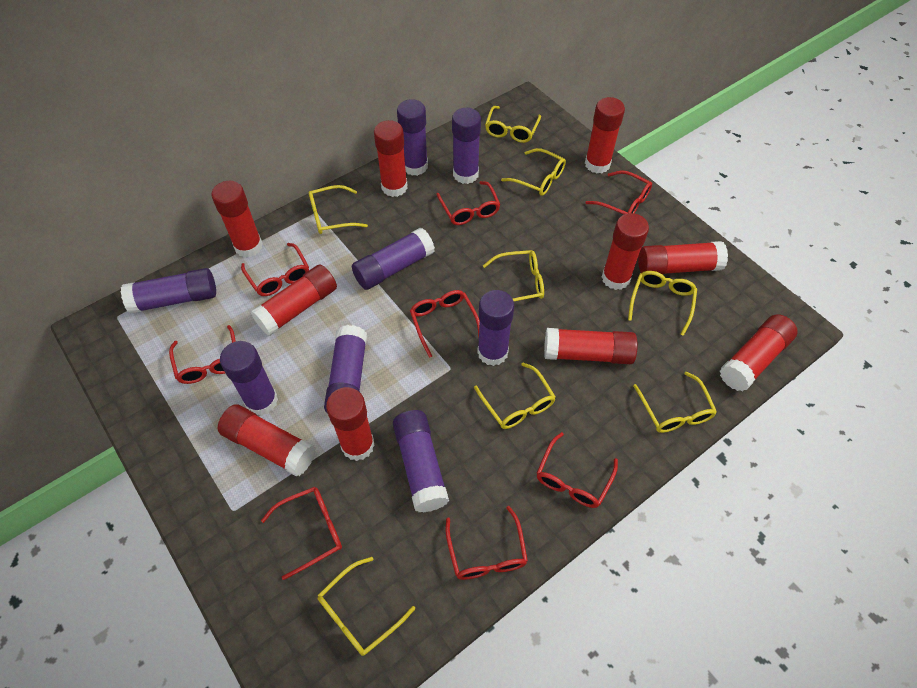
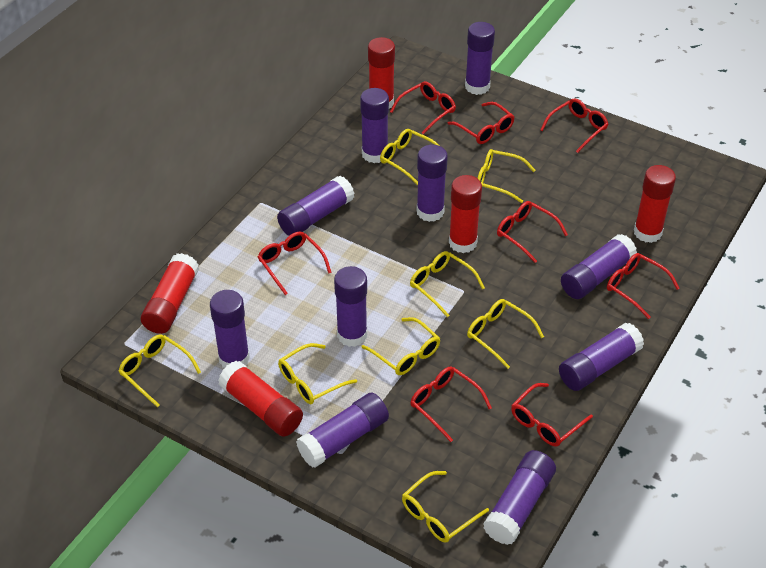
purple glue stick: [121,268,216,314] [220,341,278,416] [324,325,367,414] [352,228,435,290] [393,410,449,512] [397,99,428,176] [452,108,481,184] [477,290,514,366] = 8 -> [210,290,250,368] [277,176,355,236] [296,393,389,468] [334,266,367,347] [360,88,389,163] [416,145,448,222] [465,22,495,95] [483,450,556,545] [559,323,644,391] [561,234,637,299] = 10
red glue stick: [211,181,263,257] [218,404,315,476] [251,264,337,336] [326,387,375,461] [374,120,408,197] [544,328,638,364] [585,97,625,173] [602,213,649,290] [638,241,728,275] [720,314,798,391] = 10 -> [141,253,199,334] [218,361,303,437] [368,37,395,108] [449,175,482,253] [634,165,676,243] = 5

